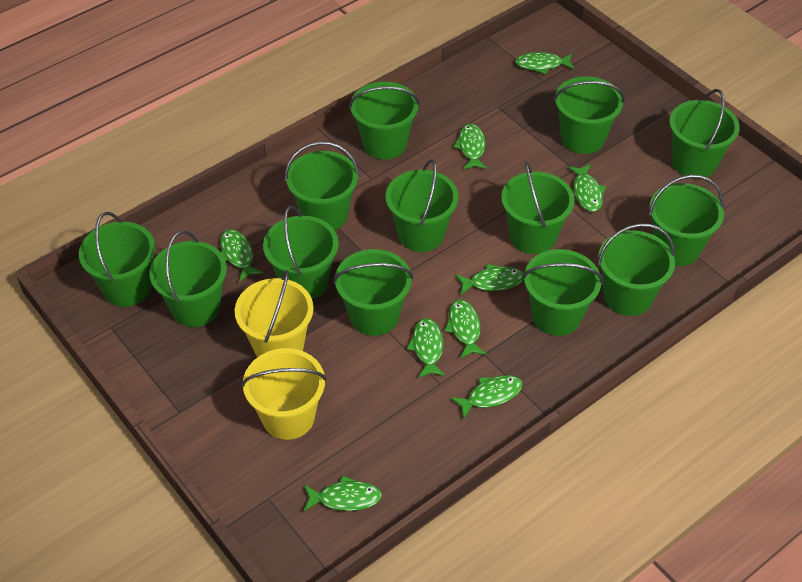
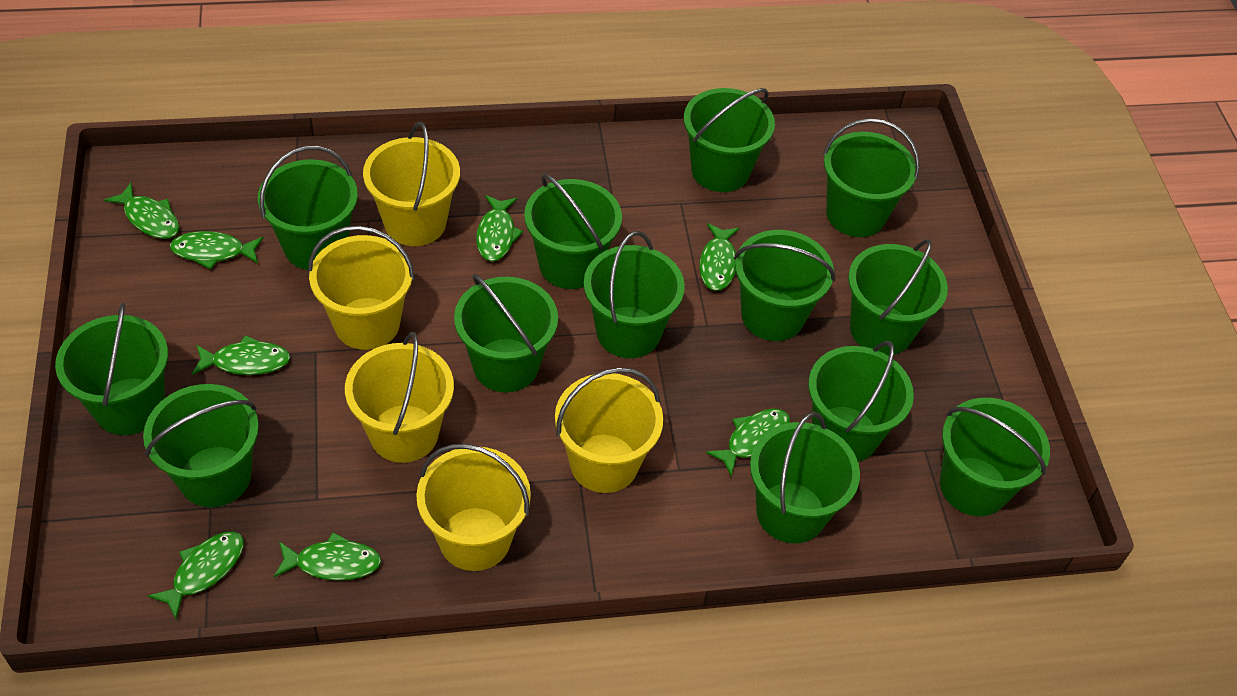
green fish: [220,229,263,282] [304,476,382,511] [406,318,446,378] [444,300,487,358] [450,375,523,420] [453,123,487,170] [455,264,524,295] [515,52,575,74] [568,164,606,212] = 9 -> [104,183,180,239] [148,531,244,619] [170,231,263,270] [192,335,291,375] [274,532,382,581] [476,195,523,261] [699,223,739,291] [706,409,790,477] = 8
yellow bucket: [235,270,314,358] [241,348,327,440] = 2 -> [308,226,415,350] [345,332,454,463] [363,122,460,246] [416,444,531,571] [555,368,663,493] = 5

